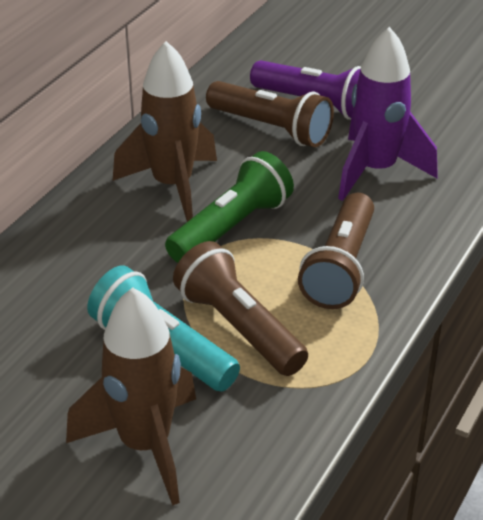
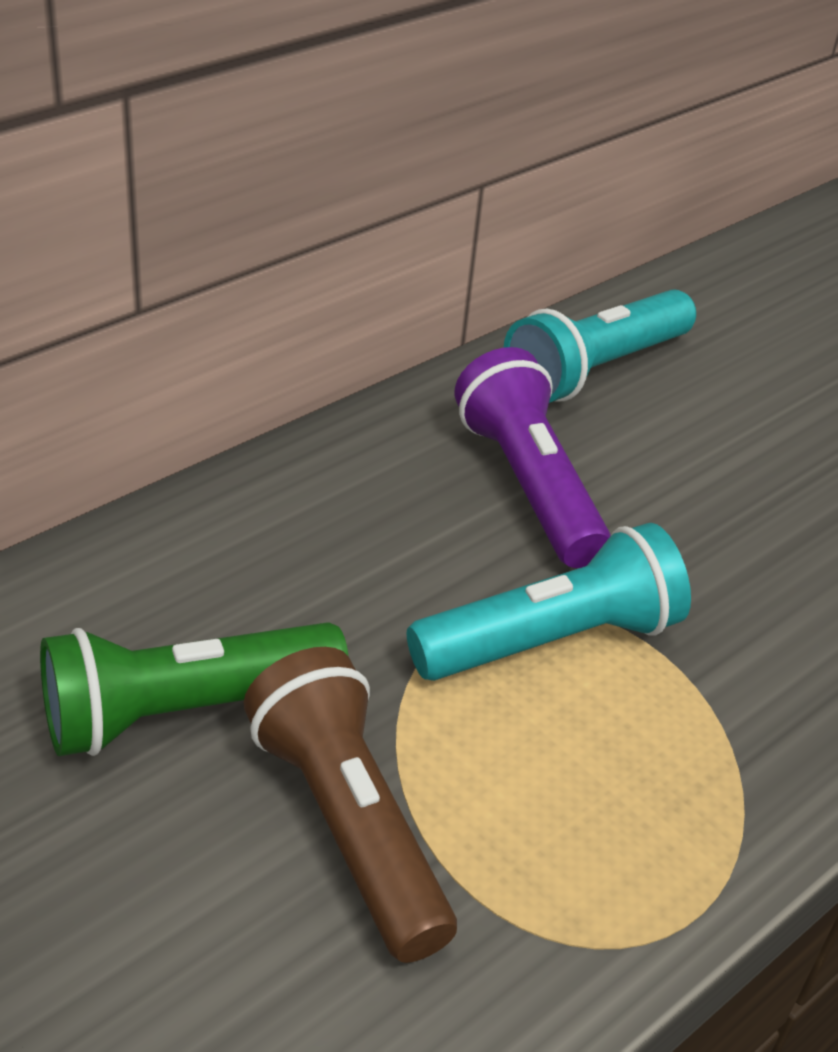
brown flashlight: [173,241,308,376] [206,81,334,147] [298,193,374,309] = 3 -> [243,647,457,963] = 1
brown rocket: [66,287,196,506] [113,41,217,222] = 2 -> none = 0
purple rocket: [338,27,438,201] = 1 -> none = 0
turquoise flashlight: [87,265,240,391] = 1 -> [407,523,691,681] [503,289,696,403] = 2

